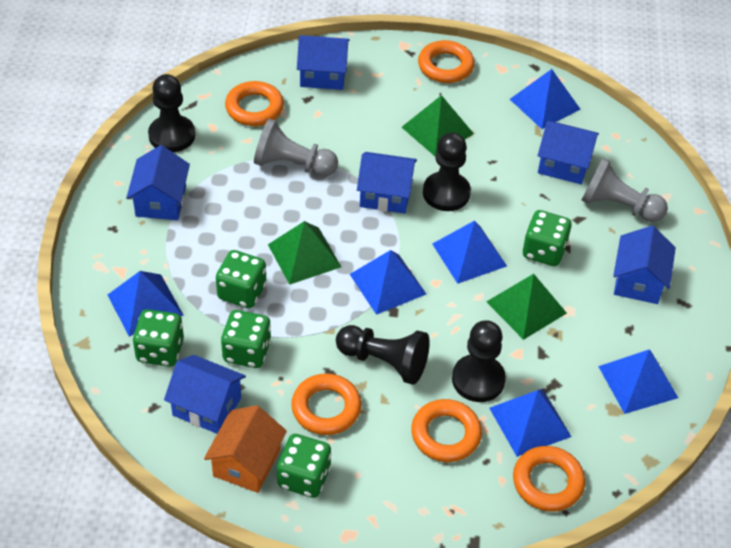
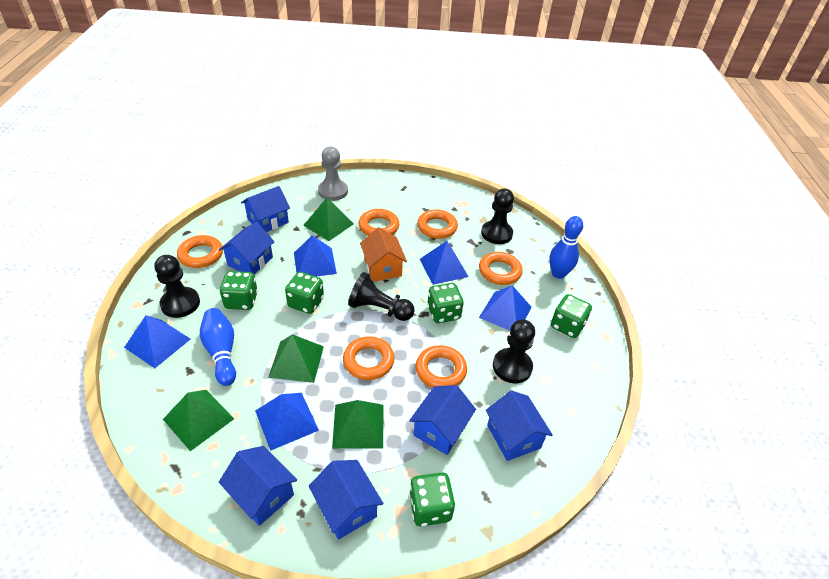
blue bowling pin: none = 0 -> [200,308,236,386] [549,216,583,279] = 2
blue pyramid: [108,271,184,337] [350,250,426,315] [432,220,507,284] [489,389,571,457] [510,69,580,129] [598,349,678,414] = 6 -> [124,315,190,368] [255,393,319,451] [294,235,337,276] [420,241,469,285] [479,285,532,331] = 5
green pyramid: [268,221,341,285] [402,95,474,157] [486,274,567,340] = 3 -> [163,390,234,451] [268,334,324,383] [303,198,354,241] [332,400,383,449] = 4
grey pawn: [254,119,338,177] [581,158,668,222] = 2 -> [318,147,348,201] = 1
orange ring: [225,81,284,126] [291,373,361,435] [411,399,482,462] [418,40,475,83] [513,446,585,512] = 5 -> [177,235,223,268] [343,336,395,380] [359,209,399,236] [416,345,467,388] [417,209,458,239] [479,252,523,285] = 6

